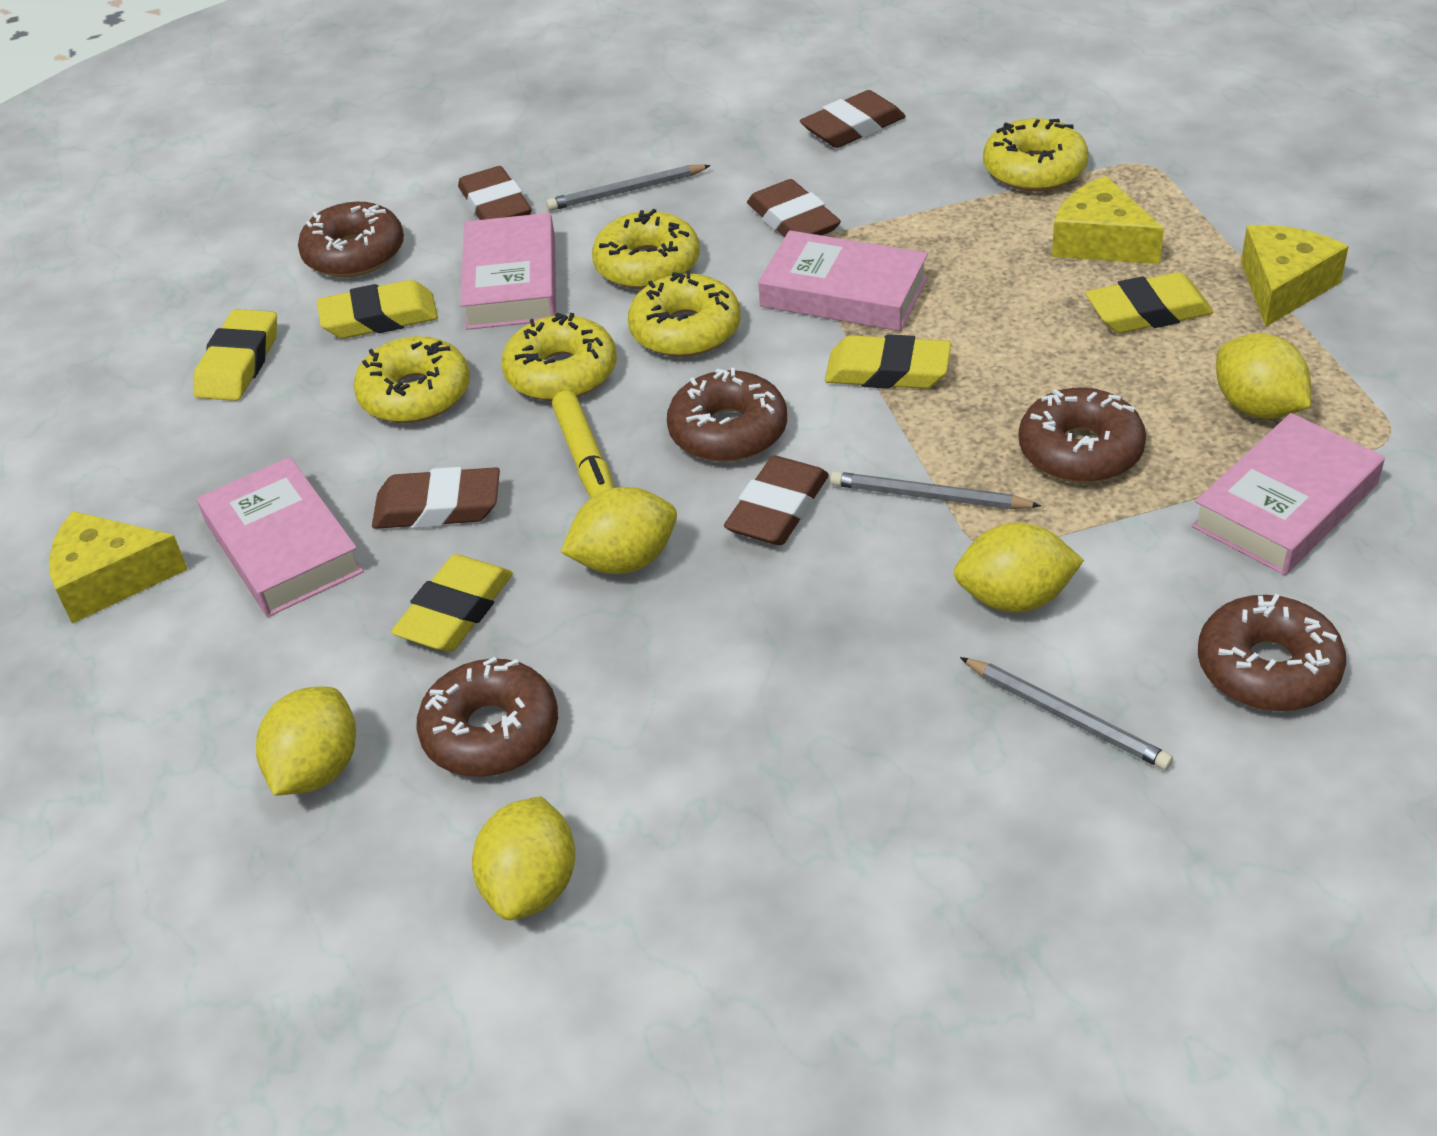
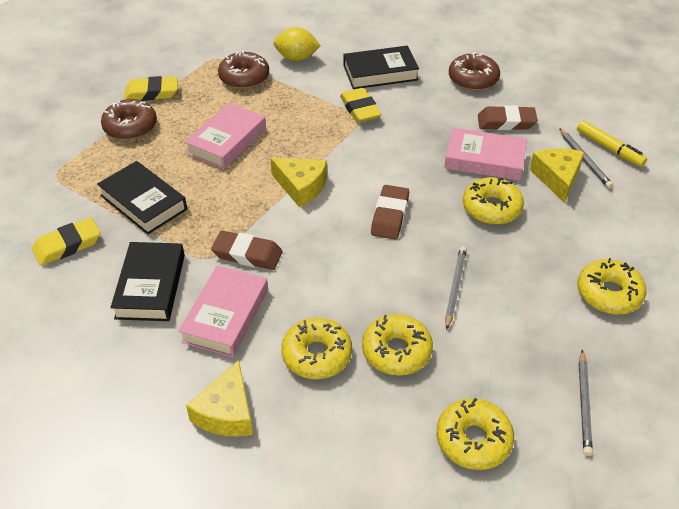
black book: none = 0 -> [97,161,187,235] [111,242,185,321] [343,46,419,89] = 3
brown donut: [298,202,404,277] [416,657,558,777] [667,368,787,462] [1019,387,1146,483] [1198,594,1346,711] = 5 -> [101,99,157,140] [218,51,269,89] [449,52,500,91] = 3
brown eraser: [372,467,500,529] [458,166,532,220] [724,456,829,545] [747,179,841,237] [800,90,906,148] = 5 -> [211,231,283,270] [371,185,409,239] [478,105,538,130] = 3
pink book: [197,457,364,617] [460,213,556,330] [758,230,928,331] [1191,413,1385,575] = 4 -> [179,265,268,357] [185,103,266,169] [444,128,527,180] = 3
yellow eraser: [193,309,277,401] [317,280,438,339] [391,554,513,652] [825,334,951,389] [1085,272,1213,333] = 5 -> [32,217,101,266] [124,76,178,101] [340,88,382,123] = 3
yellow lemon: [256,687,356,795] [472,796,575,920] [561,487,677,574] [954,522,1084,613] [1216,333,1311,419] = 5 -> [273,27,321,61] = 1

